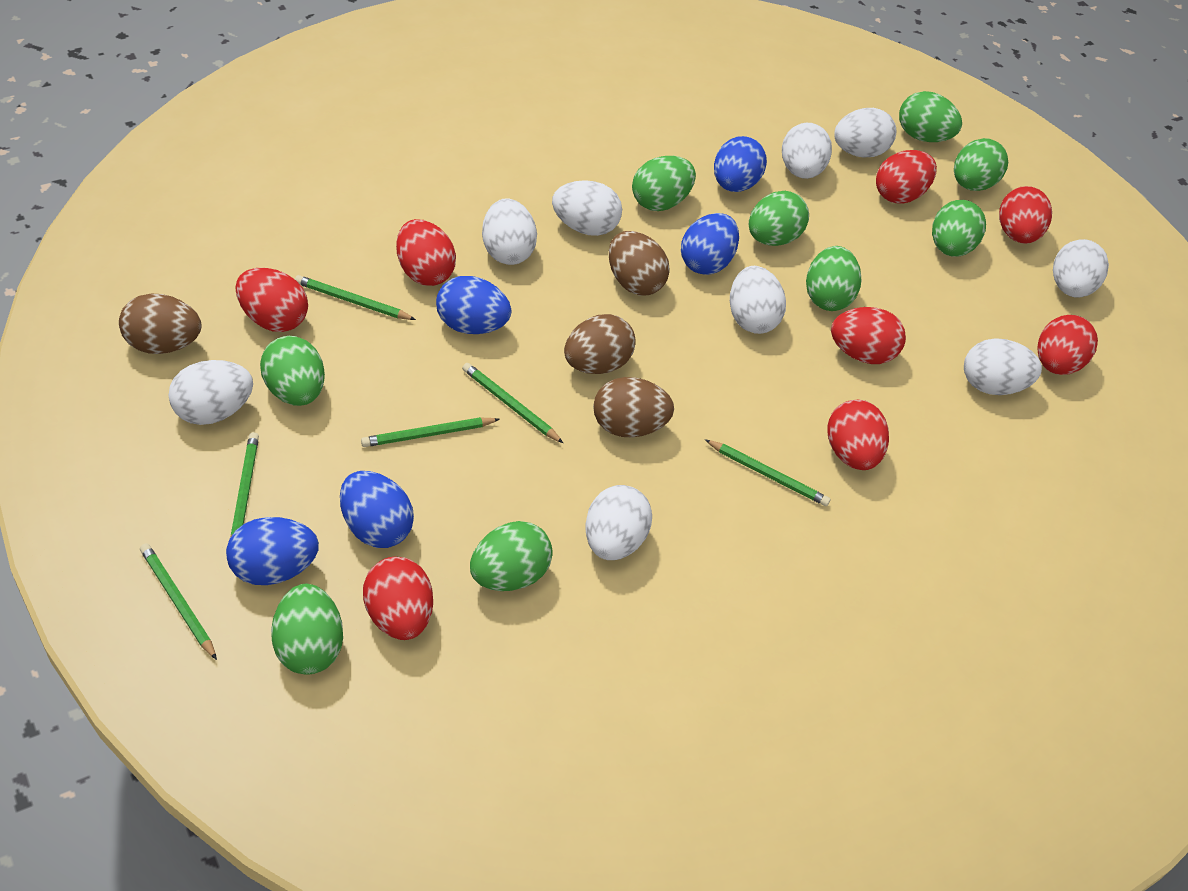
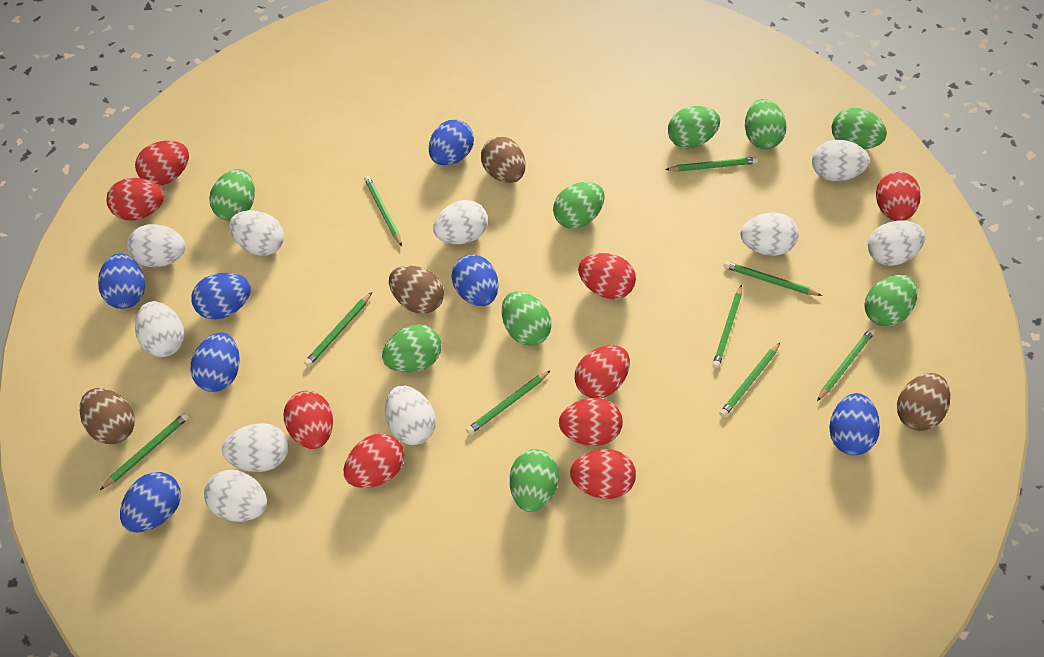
blue egg: [226,517,319,585] [340,471,414,548] [436,276,511,334] [681,213,739,275] [714,136,767,192] = 5 -> [98,253,145,309] [120,472,181,532] [190,332,240,392] [191,273,251,319] [429,119,474,166] [452,255,498,306] [829,393,880,455] = 7
green pencil: [140,543,217,660] [231,432,259,536] [295,275,416,320] [361,417,500,447] [462,363,563,443] [705,439,831,506] = 6 -> [100,412,189,490] [304,292,372,367] [364,176,402,246] [466,370,551,434] [665,157,758,172] [712,285,742,368] [720,343,780,417] [724,261,822,296] [817,328,875,401] = 9
red egg: [235,268,308,332] [363,557,433,640] [396,219,456,286] [827,400,889,470] [831,307,906,364] [876,150,937,204] [999,186,1052,244] [1037,315,1098,375] = 8 -> [106,178,164,220] [135,141,189,186] [284,391,333,449] [343,433,404,488] [559,398,623,446] [570,449,636,499] [575,345,630,398] [578,253,636,299] [876,171,921,221] = 9
white egg: [168,360,253,425] [482,198,537,265] [552,180,622,236] [585,485,652,560] [730,266,786,334] [782,123,832,179] [834,108,896,158] [964,338,1042,395] [1053,239,1109,297] = 9 -> [127,224,186,267] [135,301,184,357] [204,470,267,522] [222,423,288,472] [229,210,284,256] [385,386,436,445] [433,200,488,244] [741,213,799,256] [812,140,869,181] [868,221,925,266] = 10

